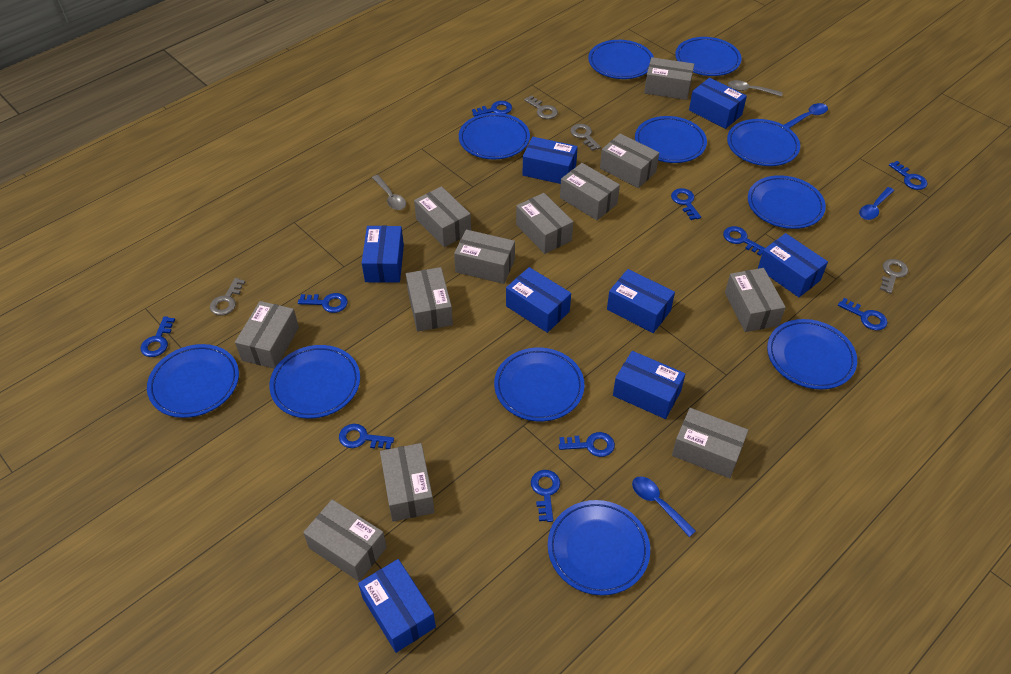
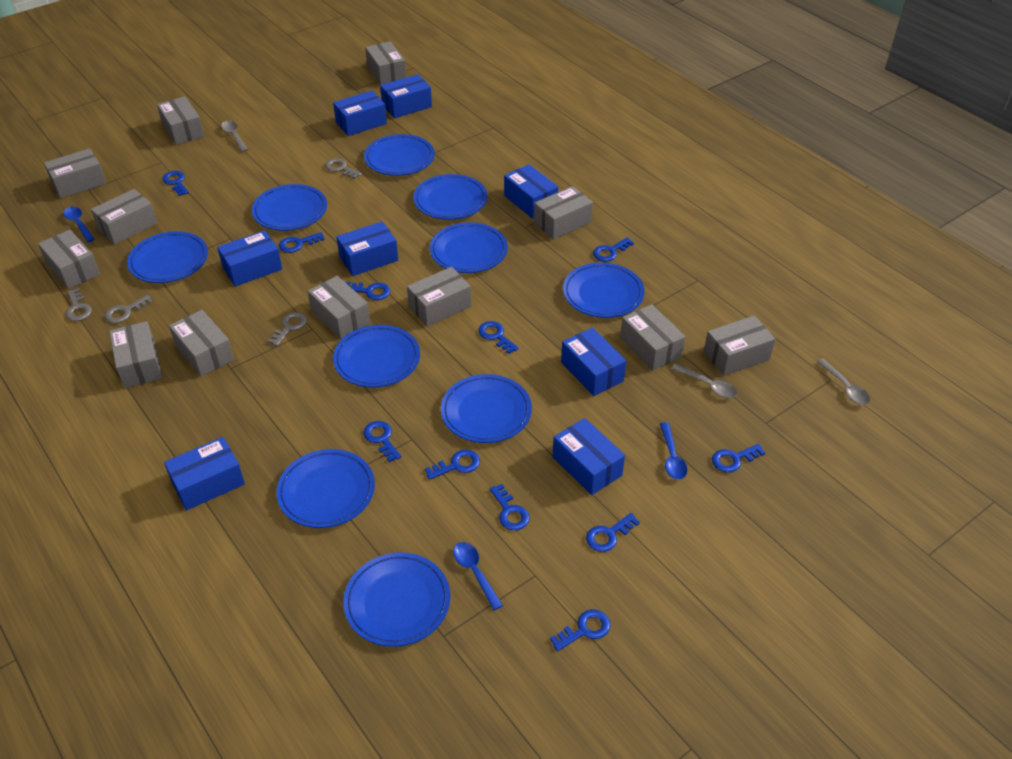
blue key: [141,316,175,357] [298,293,348,313] [339,424,394,449] [472,101,512,117] [531,470,560,522] [559,432,615,457] [671,188,701,220] [723,226,765,256] [838,298,887,330] [889,161,928,190] = 10 -> [162,171,189,196] [279,232,325,253] [346,282,390,300] [363,421,401,462] [425,450,480,480] [478,321,519,354] [490,484,530,530] [550,609,611,651] [586,513,640,552] [593,237,634,262] [712,444,766,473] = 11
blue plate: [147,344,239,418] [269,345,360,419] [459,113,530,160] [494,348,584,421] [548,500,650,595] [588,40,654,79] [635,116,707,163] [675,37,741,76] [727,119,800,166] [748,175,826,229] [767,319,857,389] = 11 -> [127,231,208,283] [252,184,327,231] [276,449,375,528] [333,325,420,388] [343,553,450,647] [364,134,435,176] [414,174,487,220] [430,222,508,273] [441,374,532,443] [563,263,645,318] = 10
grey spoon: [372,175,406,210] [728,80,783,97] = 2 -> [221,121,248,152] [672,364,737,398] [817,359,870,405] = 3

